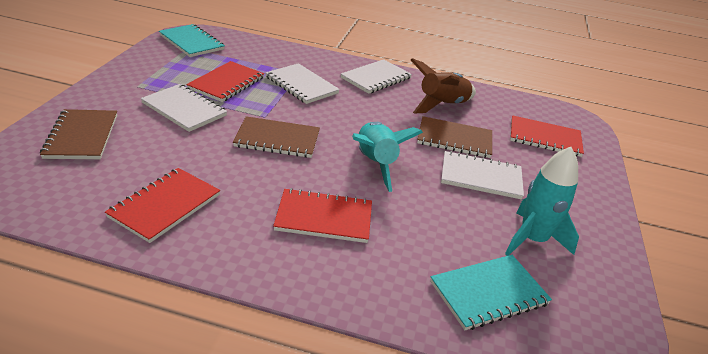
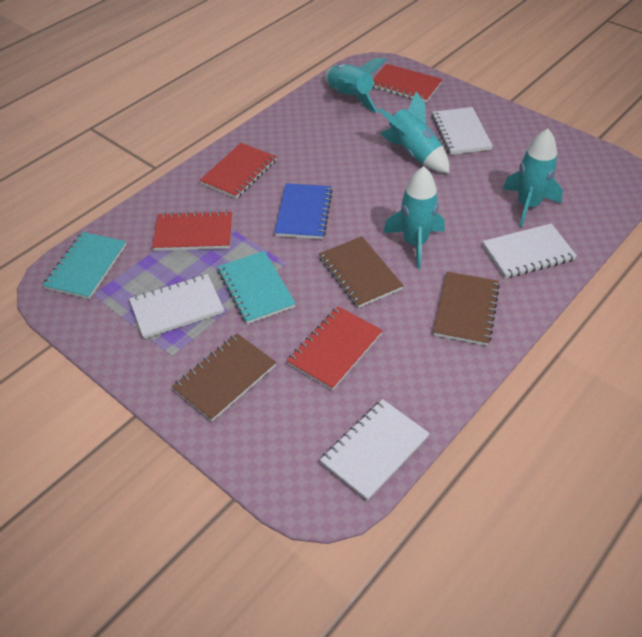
blue notebook: none = 0 -> [274,183,333,239] = 1
brown rocket: [411,58,476,113] = 1 -> none = 0
turquoise rocket: [352,122,423,192] [505,147,579,256] = 2 -> [325,58,387,113] [378,91,449,173] [383,166,444,269] [503,129,563,227] = 4

